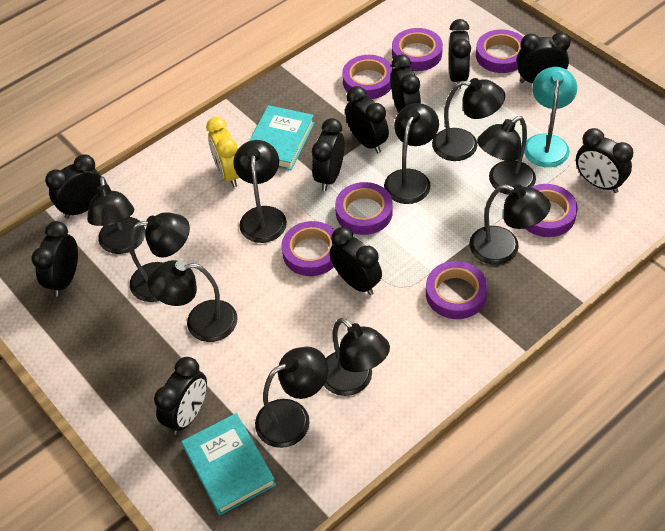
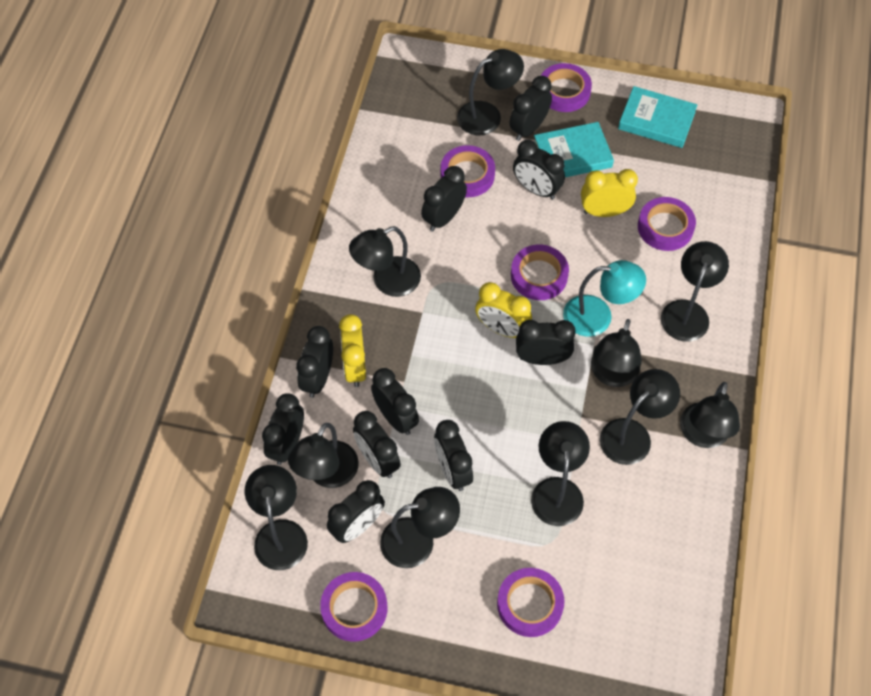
purple tape: [281,221,334,276] [335,182,393,235] [342,55,393,99] [392,28,443,71] [426,261,488,319] [476,29,523,73] [525,184,578,237] = 7 -> [320,572,388,642] [441,145,495,197] [497,568,564,637] [511,244,569,300] [541,63,592,112] [638,197,696,251] = 6
yellow clock: [206,117,240,187] = 1 -> [339,314,366,387] [475,282,532,338] [581,169,638,217] = 3

